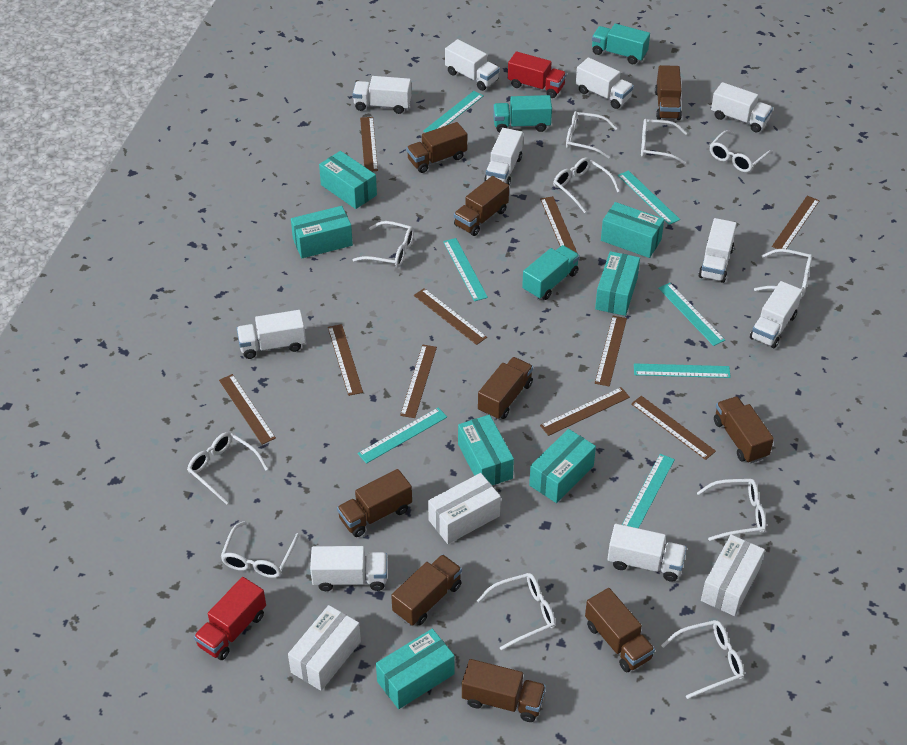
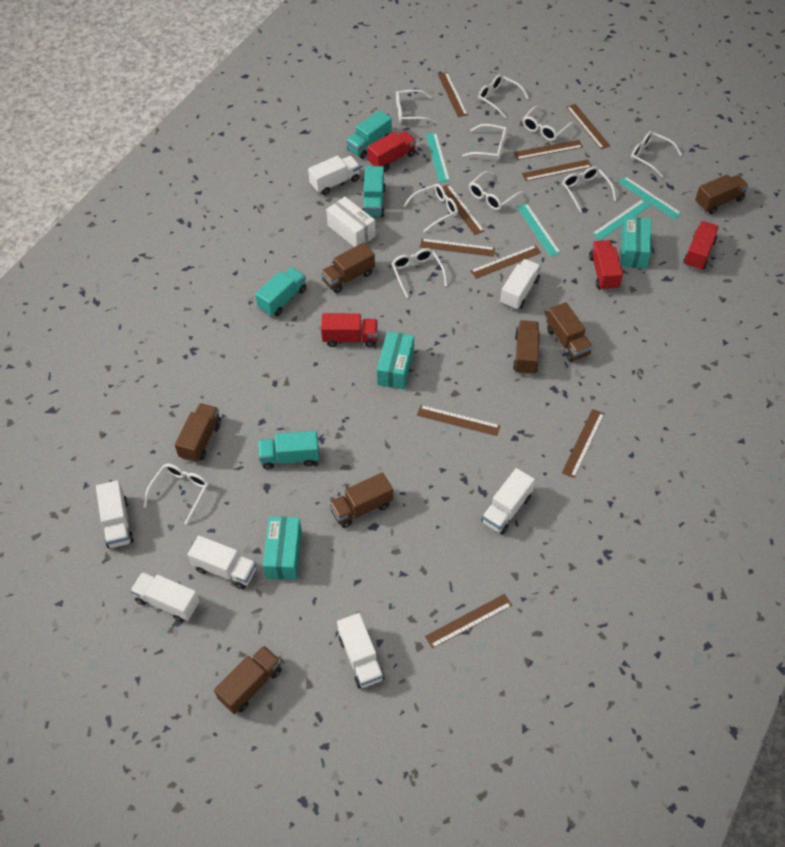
brown truck: [337,469,412,537] [391,554,462,626] [406,122,467,173] [454,176,509,236] [462,659,546,722] [478,357,533,420] [585,588,655,672] [655,65,682,120] [714,396,774,464] = 9 -> [175,403,221,463] [214,646,282,714] [321,242,375,293] [329,472,393,528] [513,320,540,375] [546,302,593,362] [695,174,749,214] = 7
red truck: [194,577,266,660] [508,51,567,98] = 2 -> [321,313,378,347] [367,131,416,172] [589,240,623,291] [683,221,719,271] = 4
turquoise box: [291,206,353,258] [319,151,377,209] [376,629,455,709] [458,415,514,485] [529,429,596,503] [595,251,640,316] [601,202,664,258] = 7 -> [263,517,302,580] [377,331,414,389] [621,217,652,269] = 3
turquoise ruler: [358,408,447,464] [423,91,484,133] [443,238,488,301] [618,170,680,225] [622,454,675,528] [634,363,731,378] [658,283,725,346] = 7 -> [426,133,450,182] [517,203,561,257] [592,199,651,240] [618,176,682,219] = 4
turquoise truck: [493,95,552,133] [522,245,580,300] [592,24,650,64] = 3 -> [255,267,306,316] [258,431,319,470] [346,110,392,159] [362,166,386,217] = 4
white box: [288,605,361,691] [428,473,501,544] [701,535,765,616] = 3 -> [326,197,376,247] = 1
white glasses: [187,432,268,505] [220,521,299,578] [353,221,414,268] [477,573,556,650] [553,157,620,213] [566,111,617,158] [641,119,687,164] [661,620,744,699] [697,479,766,541] [710,130,773,172] [754,249,812,297] = 11 -> [143,463,209,525] [391,248,447,298] [396,89,436,123] [403,184,458,232] [462,124,507,160] [469,171,524,210] [478,74,529,119] [523,105,575,141] [562,166,616,213] [631,131,682,178] = 10
white truck: [237,310,306,359] [310,546,387,591] [353,76,411,114] [445,39,500,91] [484,128,523,186] [576,57,634,109] [608,524,687,582] [698,218,737,283] [711,82,773,132] [750,281,802,348] = 10 -> [96,480,134,548] [130,572,200,622] [188,536,256,589] [308,155,360,195] [337,613,384,688] [481,468,535,534] [500,259,541,310] = 7

